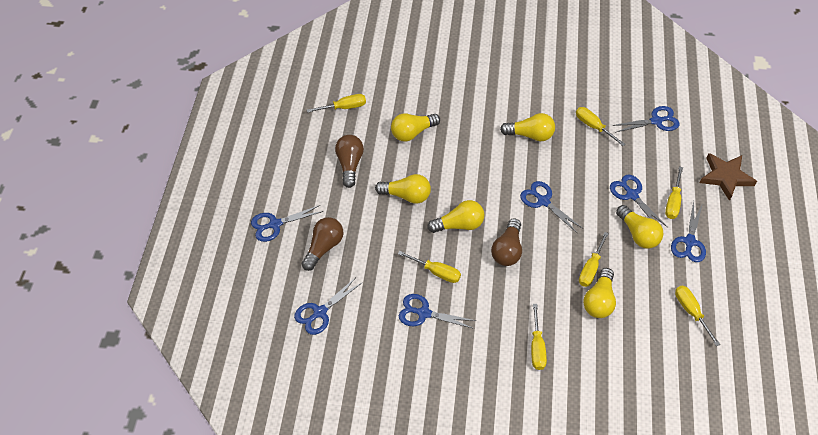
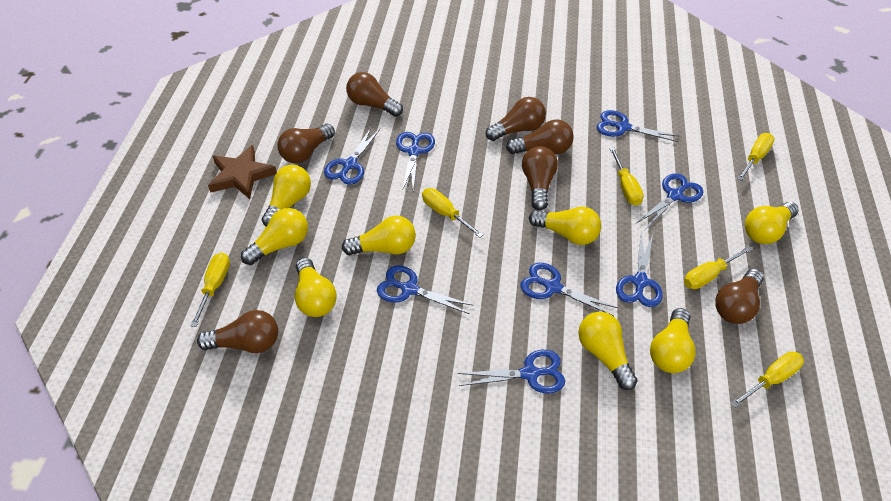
blue scissors: [251,205,323,242] [294,278,362,335] [399,294,476,329] [520,181,582,233] [610,175,668,228] [612,106,680,133] [671,201,706,262] = 7 -> [324,128,380,185] [377,266,474,314] [396,132,435,191] [458,350,565,393] [520,263,618,316] [596,110,680,142] [616,232,663,307] [637,173,703,230] = 8
brown light bulb: [302,217,343,271] [335,135,364,188] [491,218,522,266] = 3 -> [197,310,278,353] [278,124,335,163] [346,72,403,117] [486,97,546,141] [506,119,574,154] [522,146,558,210] [715,269,764,324] = 7
yellow light bulb: [375,174,431,204] [391,113,440,142] [427,200,484,233] [500,113,555,141] [583,268,616,318] [616,205,663,249] = 6 -> [241,208,308,265] [262,165,311,227] [295,258,337,317] [342,216,416,255] [529,207,601,245] [578,312,638,390] [650,308,696,373] [745,202,798,244] = 8
yellow screwdriver: [307,94,366,113] [398,251,461,283] [531,304,547,370] [576,107,625,146] [579,232,609,287] [665,166,683,219] [675,286,720,346] = 7 -> [190,253,230,327] [422,188,484,238] [609,147,644,206] [684,246,753,289] [731,351,804,408] [737,133,775,181] = 6

